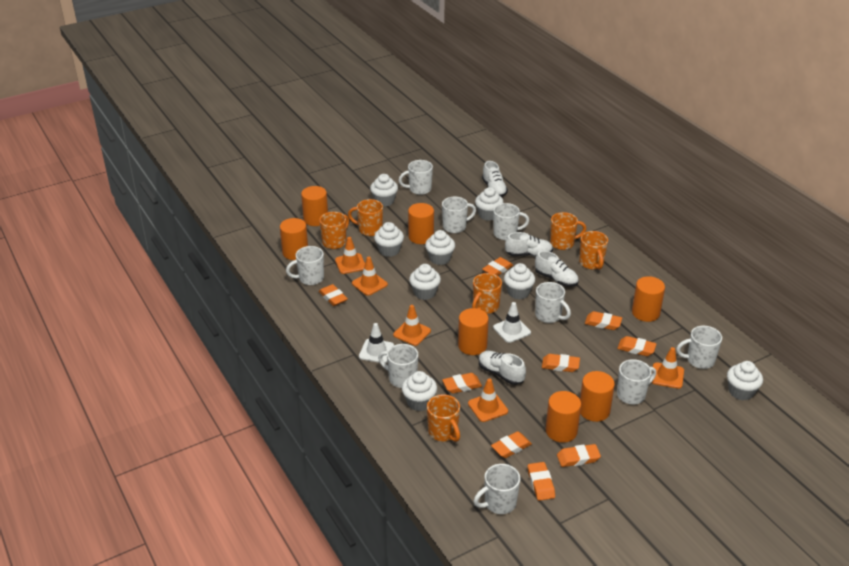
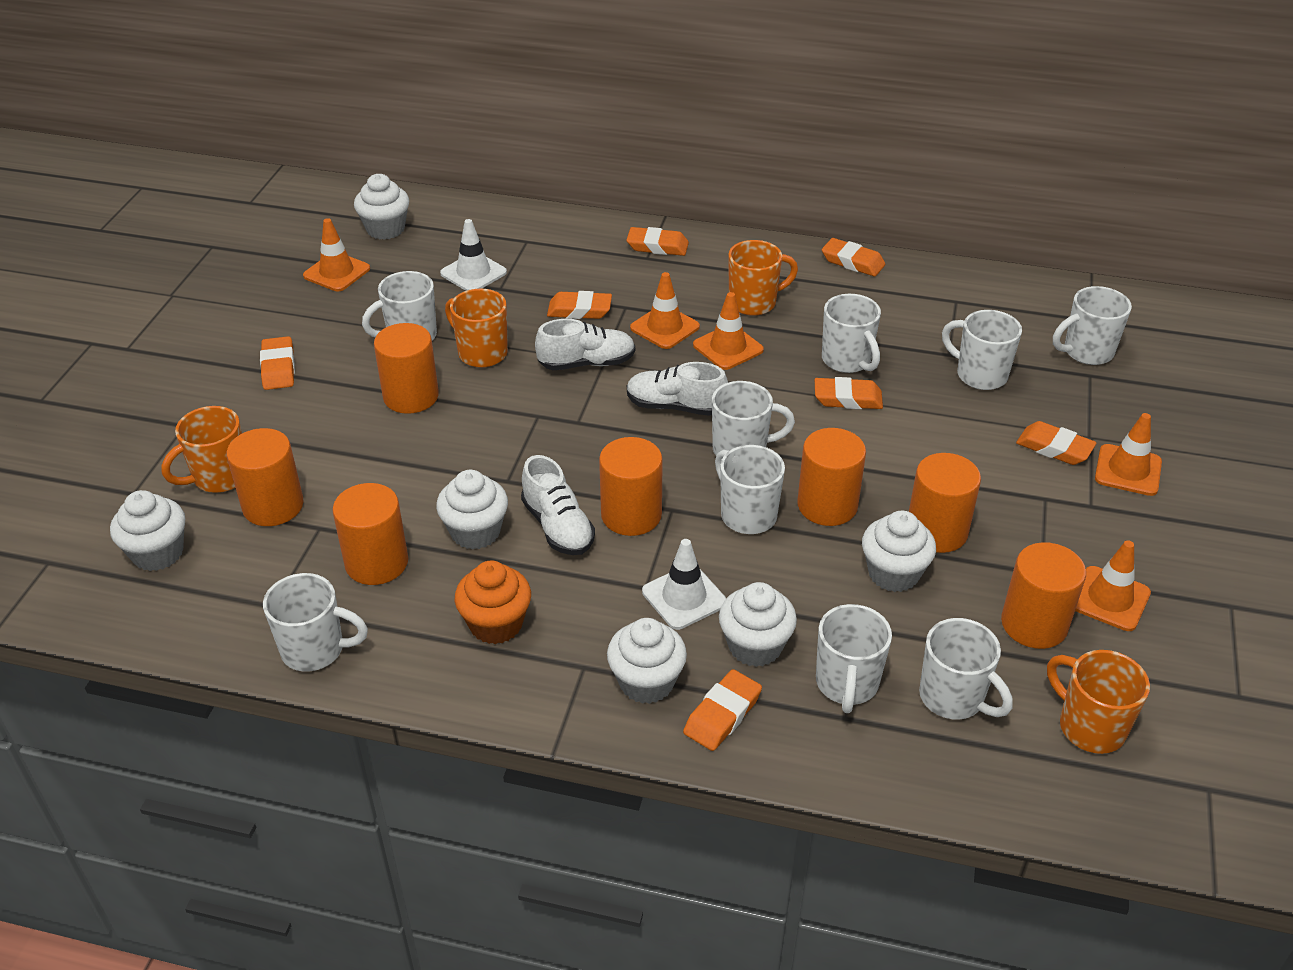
orange cupcake: none = 0 -> [455,560,531,644] = 1
orange eraser: [319,284,348,306] [442,373,482,394] [482,257,513,276] [491,431,532,458] [528,462,555,501] [542,354,580,372] [557,444,601,467] [585,311,622,330] [617,336,656,356] = 9 -> [260,336,295,390] [547,291,612,319] [627,227,689,256] [683,669,762,751] [815,377,883,409] [822,238,885,277] [1016,421,1097,465] = 7
orange mug: [319,212,349,249] [348,199,383,236] [427,395,460,442] [472,273,502,314] [550,212,586,250] [579,231,608,269] = 6 -> [161,406,242,493] [445,289,508,368] [728,240,798,316] [1047,650,1150,754] = 4
white cupcake: [370,174,398,207] [374,222,404,257] [402,371,437,411] [409,264,441,300] [425,230,455,265] [475,187,504,221] [504,263,535,300] [727,361,763,400] = 8 -> [110,490,185,571] [354,174,409,240] [436,470,508,549] [607,618,687,704] [719,582,797,667] [862,511,936,592] = 6
white shoe: [479,351,526,385] [482,161,508,197] [505,232,553,257] [535,251,579,287] = 4 -> [521,455,595,555] [535,319,635,370] [627,362,728,416] = 3

